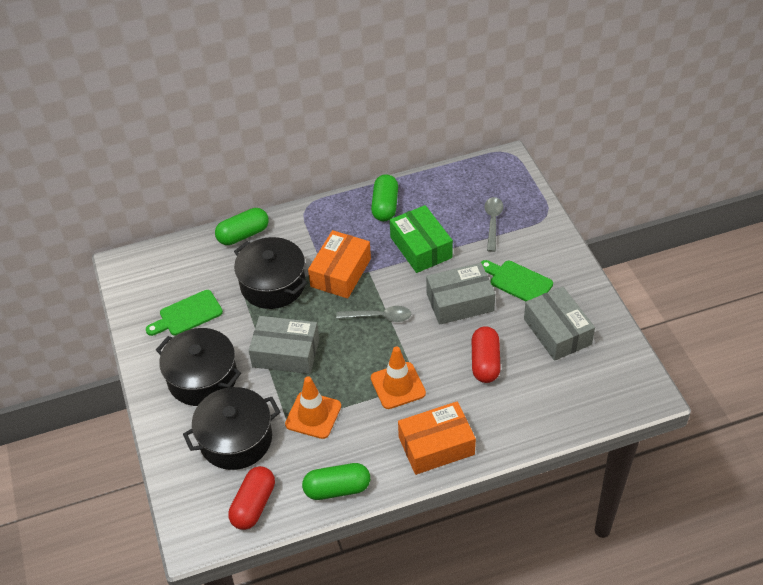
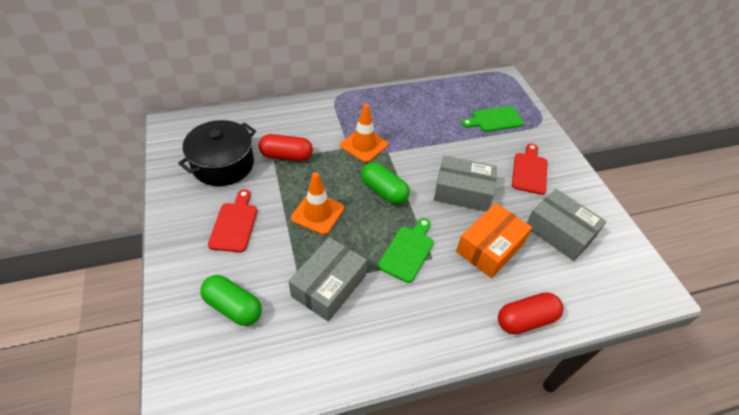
black pot: [156,328,241,406] [183,387,280,470] [234,237,307,309] = 3 -> [178,120,256,186] = 1
green box: [390,205,453,273] = 1 -> none = 0
green capsule: [215,208,269,245] [302,463,370,500] [371,174,398,221] = 3 -> [200,275,262,326] [361,162,410,204] = 2
grey spoon: [336,306,411,322] [484,197,504,252] = 2 -> none = 0
orange box: [308,230,371,299] [398,402,476,475] = 2 -> [456,203,532,278] = 1
red cutting board: none = 0 -> [208,189,257,252] [512,143,548,195] = 2

